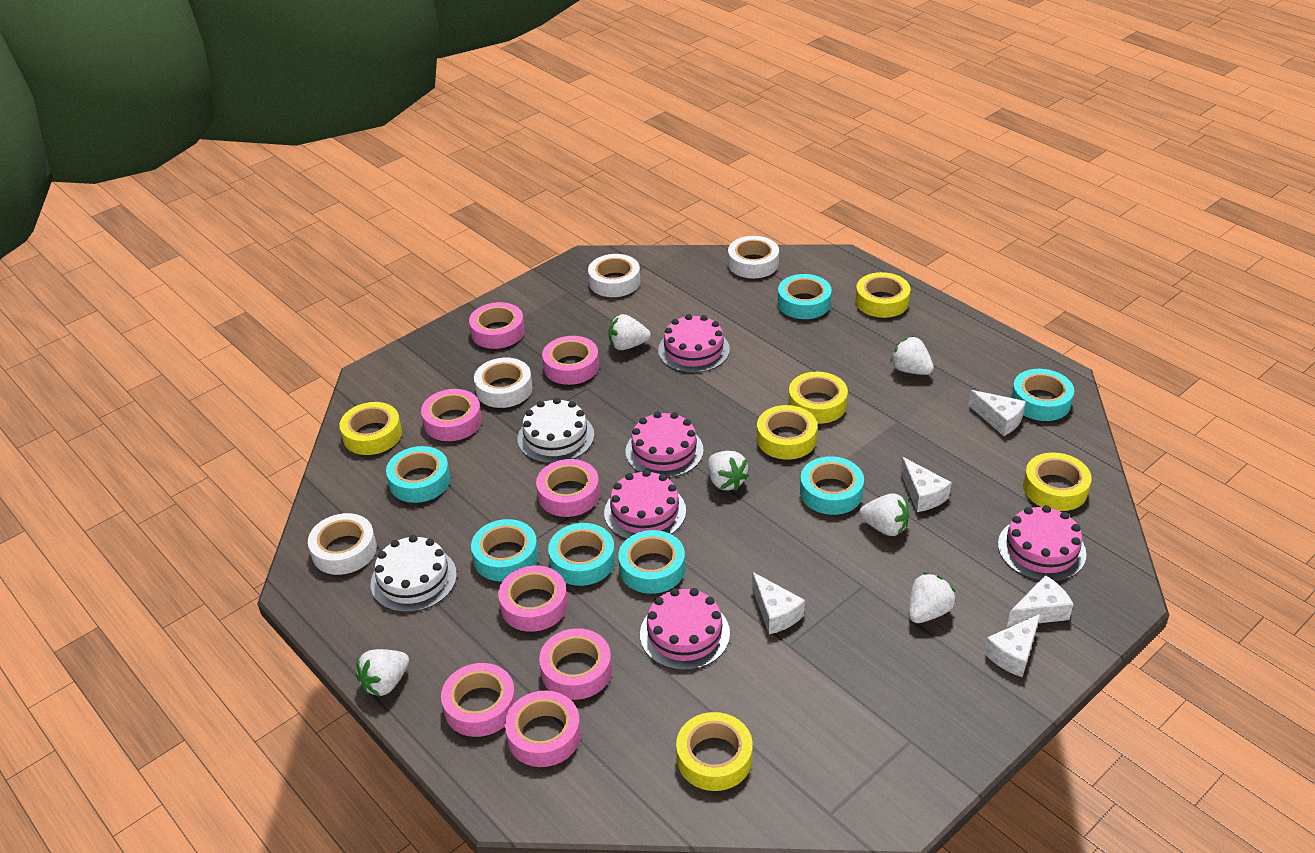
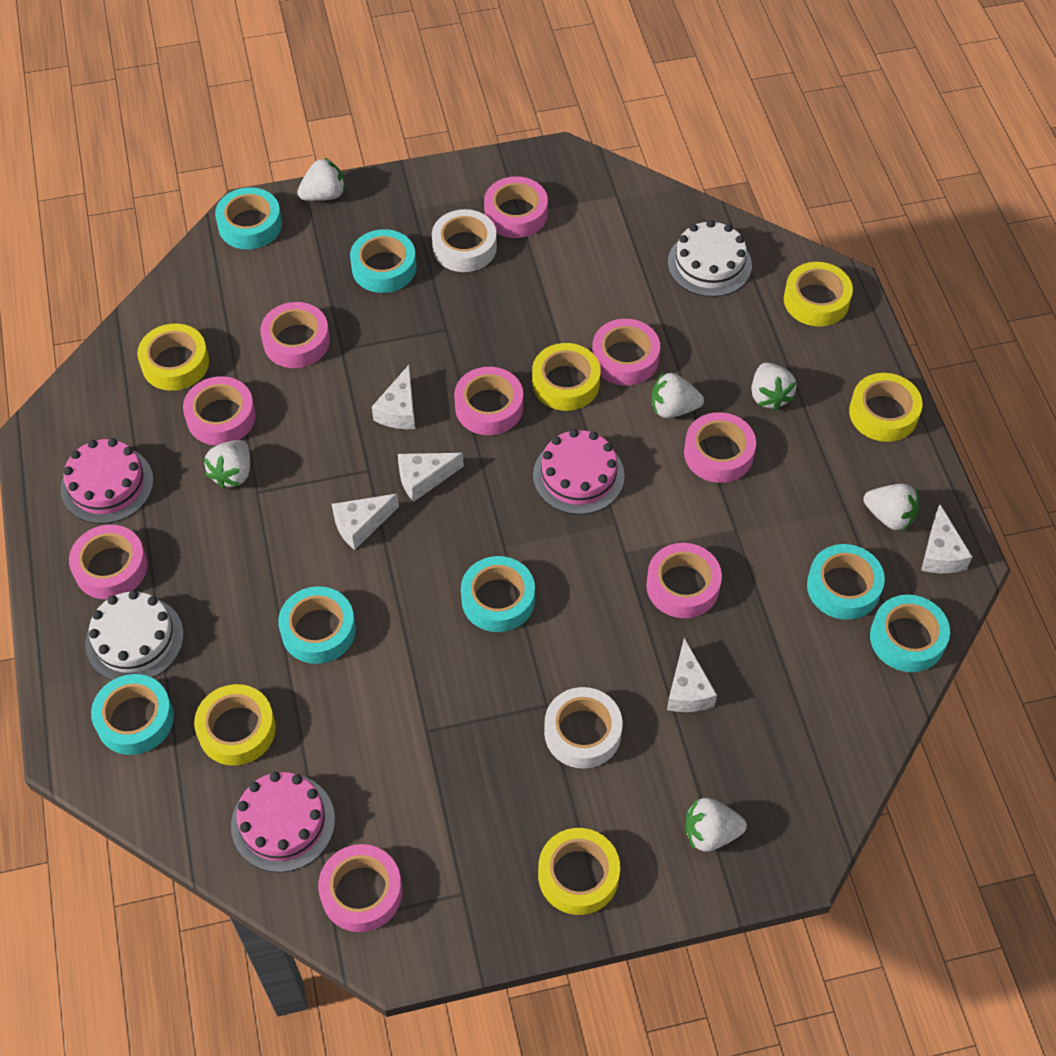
pink cake: [604,470,686,539] [625,412,704,478] [640,588,730,670] [658,314,730,373] [998,505,1087,581] = 5 -> [61,438,154,524] [231,772,335,873] [533,429,625,515] = 3
pink tape: [421,389,482,441] [441,663,516,737] [469,302,525,349] [498,566,568,632] [505,691,581,767] [536,459,600,517] [539,628,612,700] [542,336,599,385] = 8 -> [69,524,148,599] [183,376,256,446] [260,302,330,368] [318,844,402,932] [454,367,523,435] [484,176,548,238] [592,319,660,385] [646,543,722,618] [684,412,756,483] = 9
white tape: [308,513,377,575] [474,358,533,408] [588,254,640,297] [728,236,779,278] = 4 -> [432,209,497,272] [544,687,623,769] = 2

